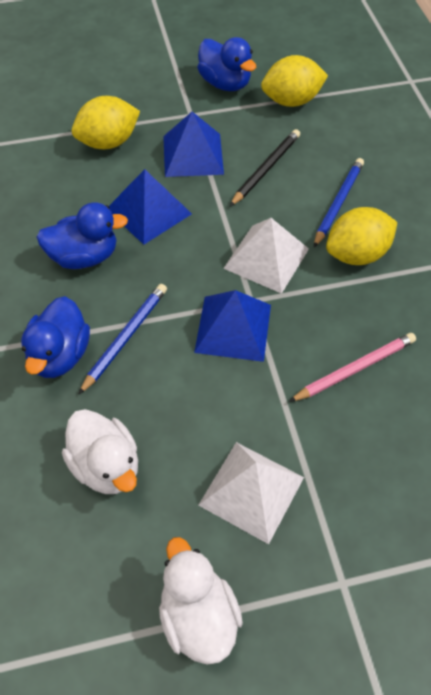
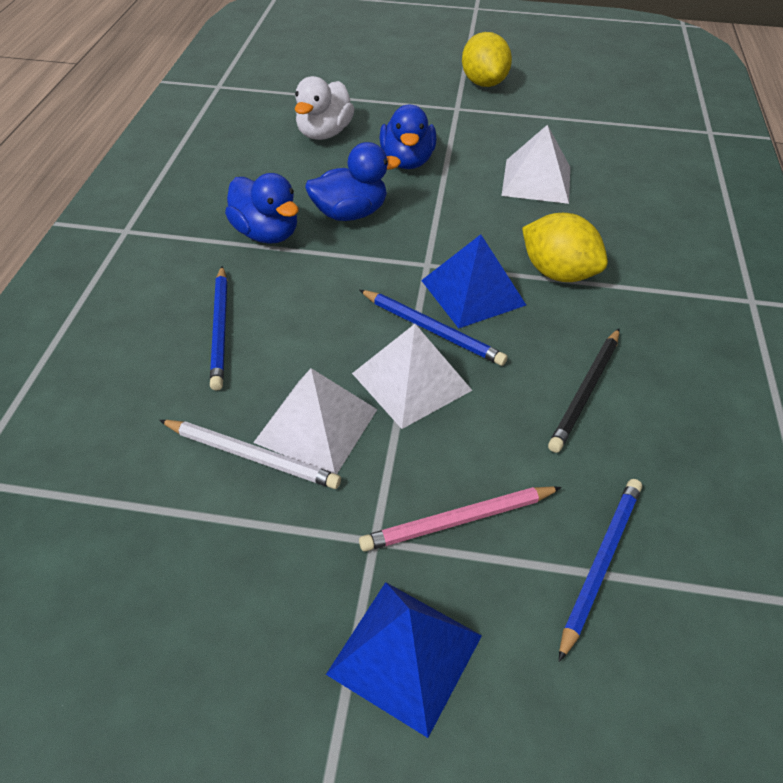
blue pencil: [78,284,167,395] [314,158,364,247] = 2 -> [210,266,227,390] [359,290,508,366] [559,479,642,662] = 3
blue pyramid: [109,169,192,245] [163,112,224,177] [194,290,271,362] = 3 -> [326,582,482,738] [421,234,526,328] = 2
white duck: [62,409,138,494] [159,537,243,665] = 2 -> [295,76,354,140] = 1
white pencil: none = 0 -> [159,420,341,489] = 1
white pyramid: [198,442,304,544] [223,218,309,294] = 2 -> [253,368,377,474] [352,324,472,429] [501,125,570,204] = 3
yellow lemon: [72,96,140,149] [261,55,328,107] [326,207,397,265] = 3 -> [462,32,512,87] [522,213,608,282] = 2

